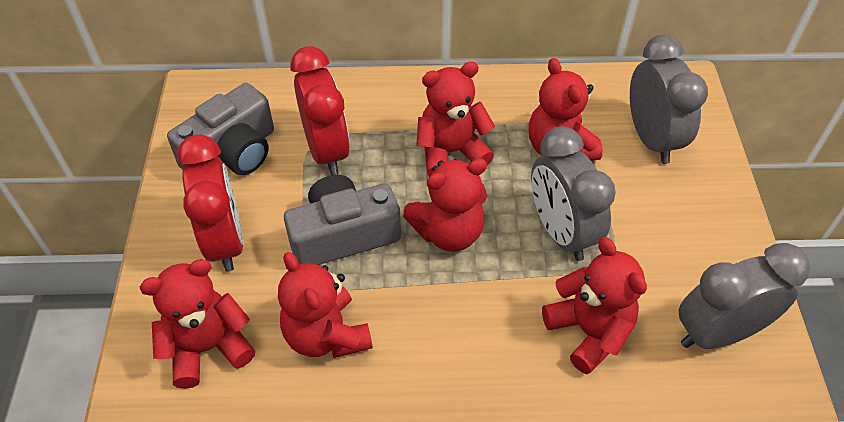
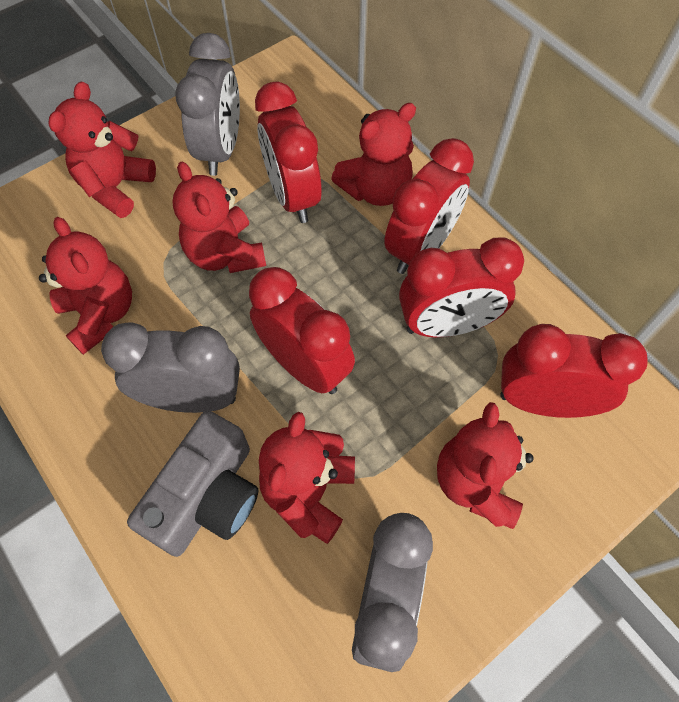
grey camera: [167,83,274,175] [284,175,401,265] = 2 -> [127,411,259,557] = 1
red clock: [177,134,244,272] [290,46,350,175] = 2 -> [249,267,355,394] [255,81,322,223] [384,138,474,274] [399,238,524,337] [500,324,648,418] = 5

